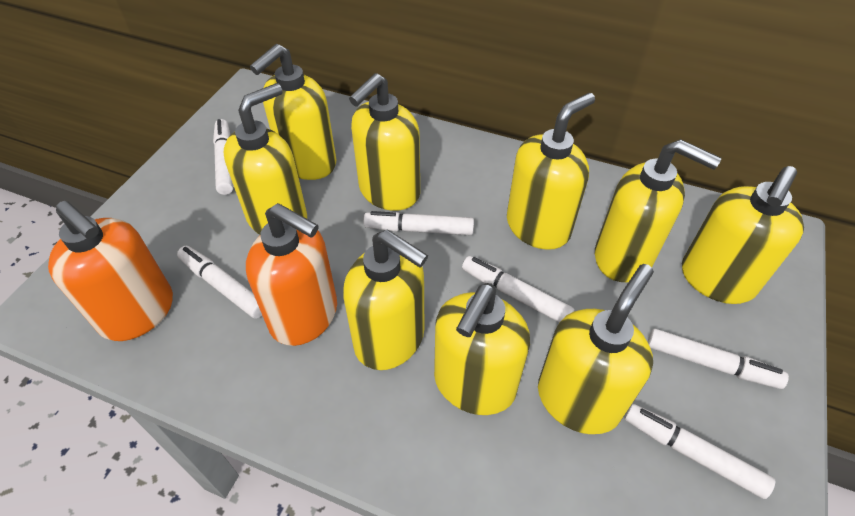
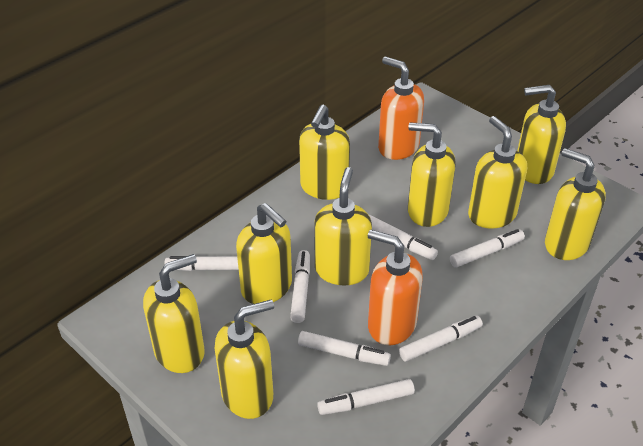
white marker: [177,246,262,319] [213,119,233,195] [363,211,474,235] [462,256,574,323] [625,404,775,499] [648,329,789,389] = 6 -> [164,256,239,271] [290,250,310,323] [298,331,391,366] [317,379,415,415] [369,215,438,260] [399,316,483,362] [450,229,525,268] = 7

